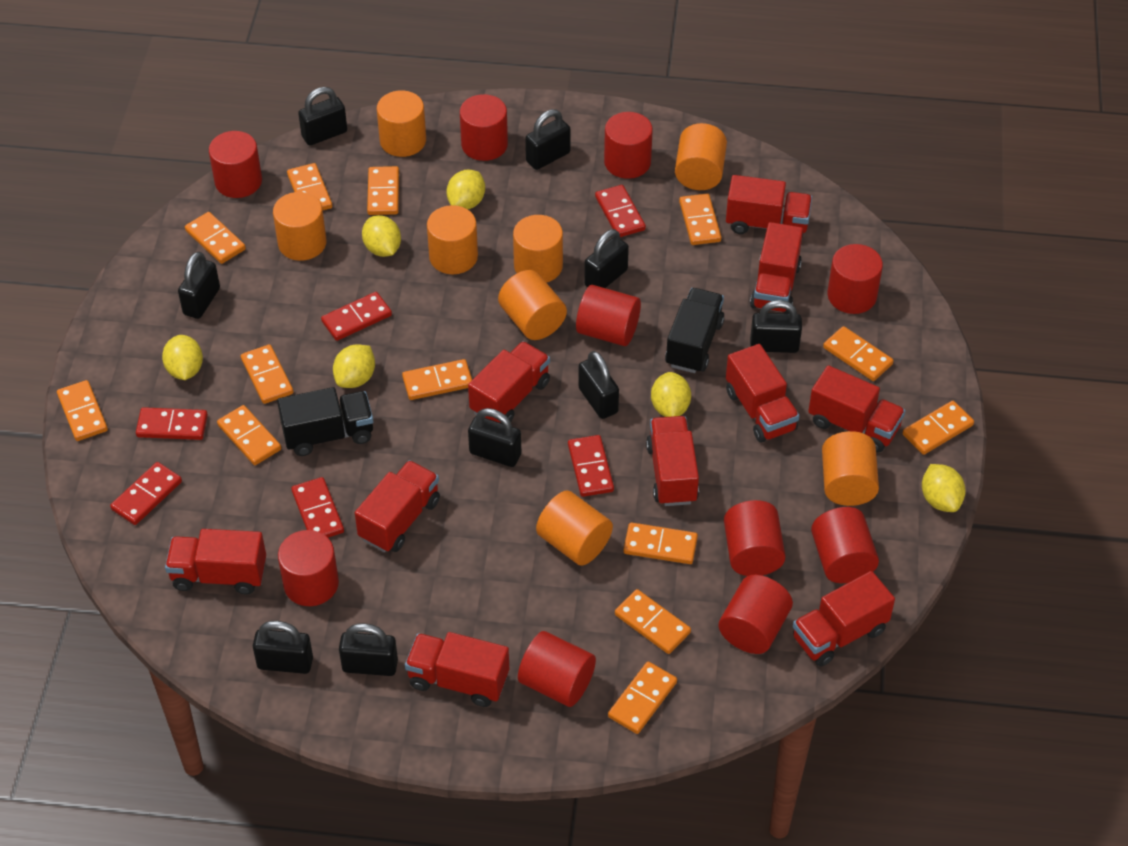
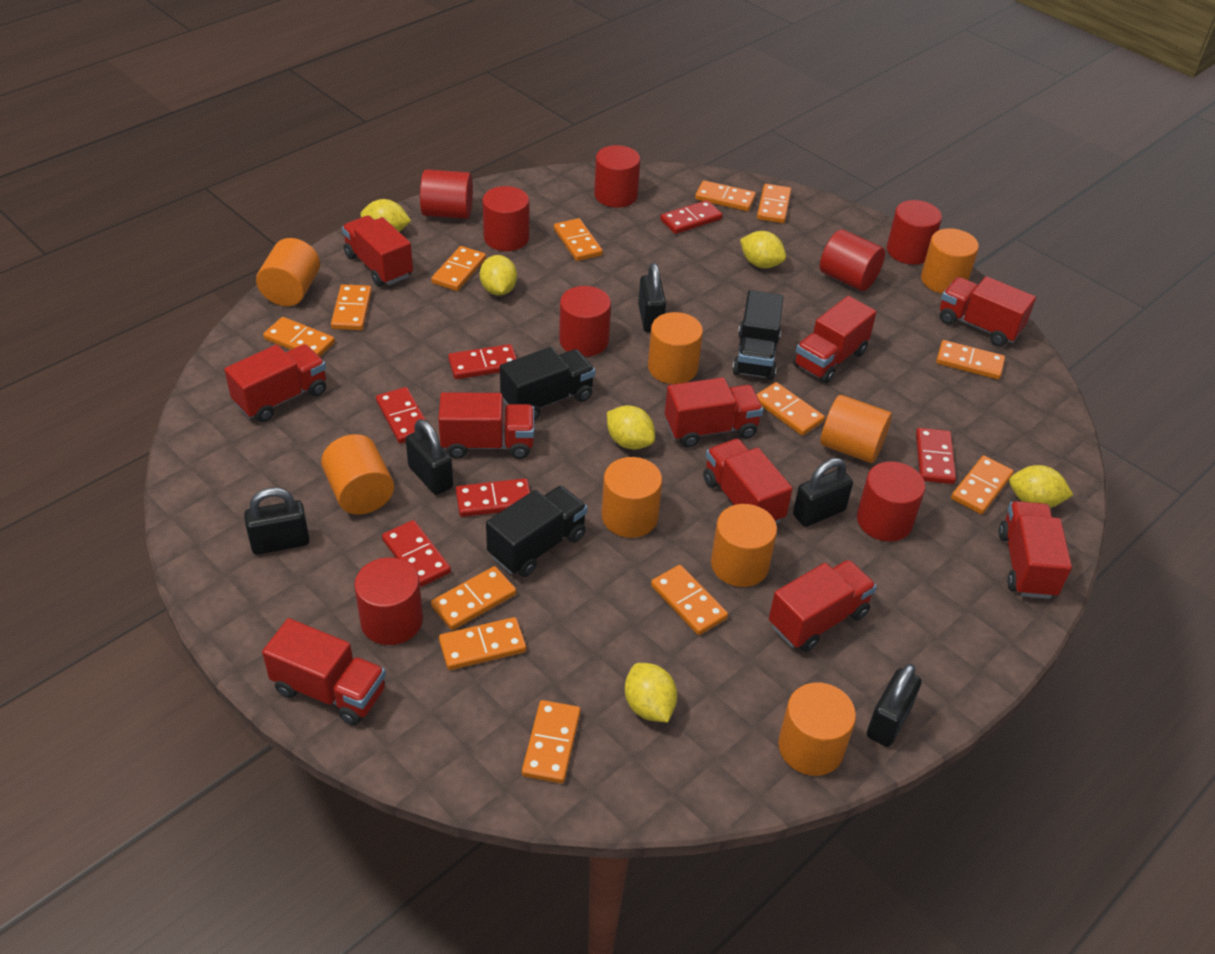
black padlock: [178,252,220,319] [253,621,313,674] [298,87,347,145] [339,623,398,676] [468,408,521,467] [525,109,571,170] [578,351,619,419] [584,229,629,288] [750,300,802,353] = 9 -> [244,487,310,555] [406,419,453,495] [638,263,666,332] [793,458,853,527] [867,663,922,747] = 5
black truck: [277,387,374,456] [665,288,725,373] = 2 -> [486,485,587,577] [500,347,595,420] [732,290,783,380] = 3
red cylinder: [209,131,262,198] [278,530,339,606] [460,94,508,161] [518,631,596,707] [576,285,641,346] [604,112,653,179] [718,575,793,654] [724,500,786,576] [811,507,879,583] [827,244,883,314] = 10 -> [354,558,423,645] [420,169,473,219] [482,186,529,251] [559,286,611,357] [594,145,640,208] [820,229,885,291] [857,461,925,542] [887,200,942,264] = 8

